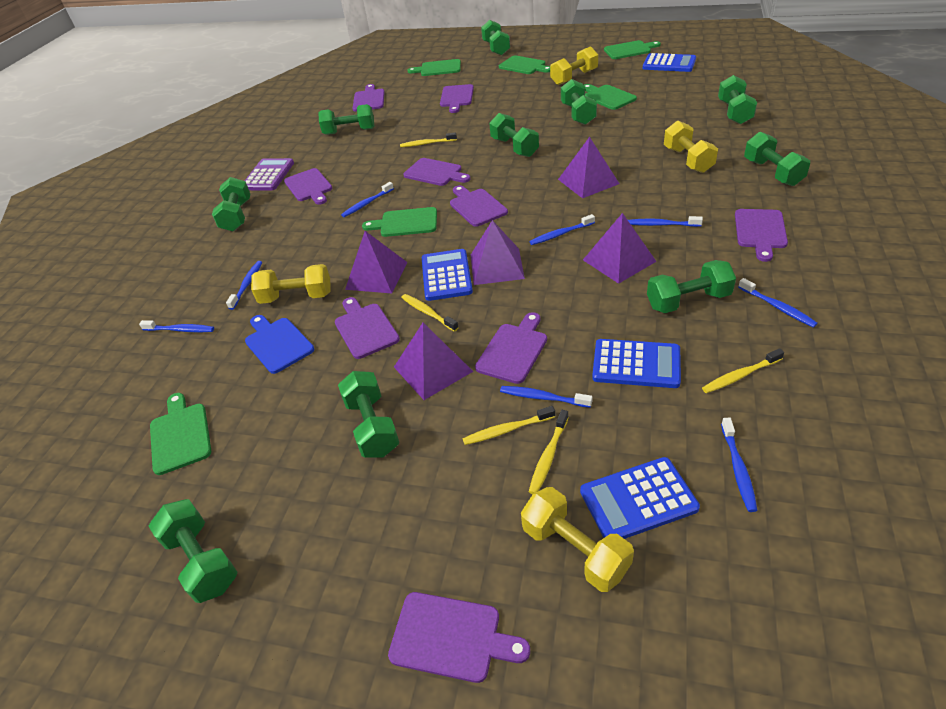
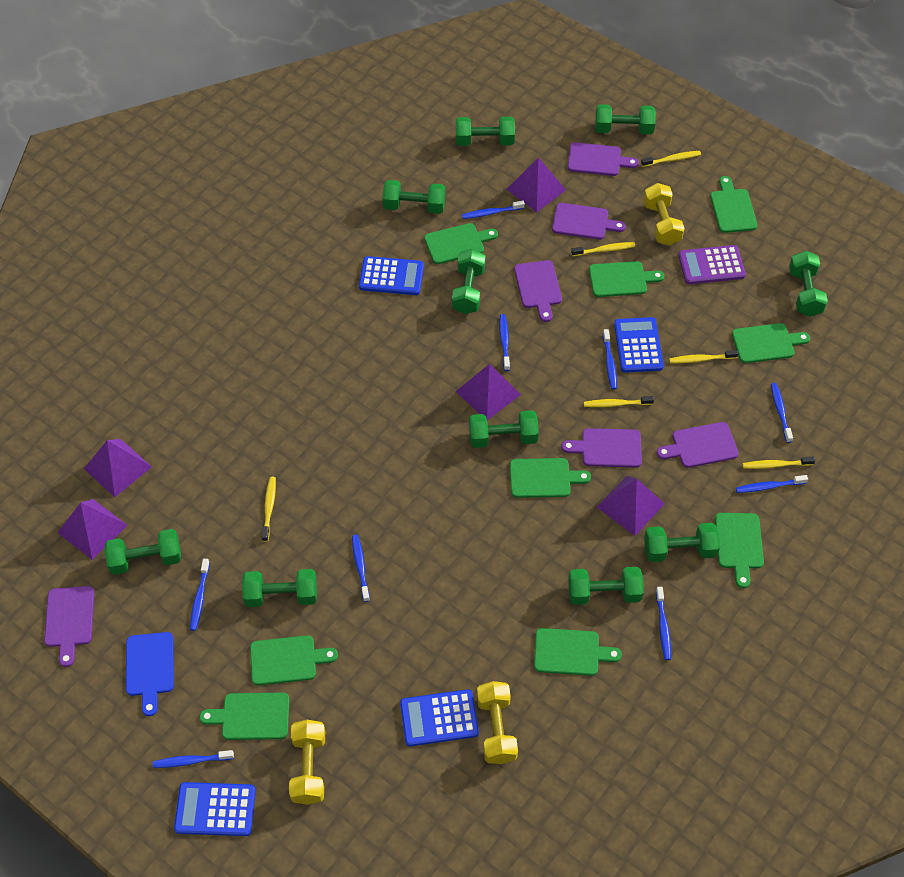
blue toothbrush: [139,320,214,332] [226,261,262,310] [341,182,394,217] [500,386,593,408] [529,214,595,245] [628,216,703,227] [721,418,757,512] [738,278,818,328] = 8 -> [153,750,234,768] [190,559,210,631] [352,535,370,602] [462,201,525,219] [499,314,510,371] [603,329,617,390] [656,587,671,660] [736,475,808,493] [771,383,793,443] = 9
green cutting board: [150,393,211,475] [362,207,437,237] [408,59,461,76] [499,55,550,74] [584,84,637,110] [604,40,661,59] = 6 -> [199,693,289,740] [250,635,338,685] [424,223,498,264] [510,458,591,498] [534,628,622,676] [589,261,664,297] [710,176,758,233] [715,513,764,588] [732,323,810,363] = 9
purple cutting board: [284,168,332,205] [335,297,400,359] [353,84,385,112] [388,592,530,683] [403,158,471,186] [440,84,474,113] [450,185,508,227] [475,312,547,384] [735,209,788,262] = 9 -> [44,586,94,667] [514,260,562,322] [552,203,626,240] [561,428,642,468] [568,142,639,176] [657,422,739,468] = 6
yellow dumbbell: [251,264,331,304] [521,487,634,592] [550,46,598,85] [664,121,718,173] = 4 -> [289,720,325,805] [477,681,518,764] [643,183,685,246] = 3
yellow toothbrush: [400,132,457,147] [401,294,459,332] [463,406,555,445] [529,410,569,494] [702,348,784,393] = 5 -> [262,477,276,542] [571,242,635,256] [584,396,654,407] [641,151,701,167] [669,350,738,363] [742,457,815,469] = 6

